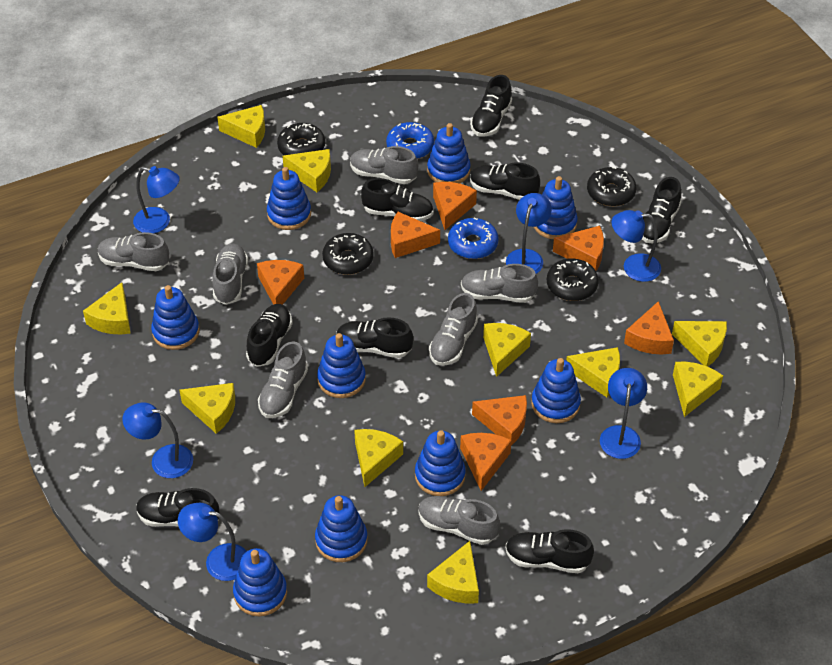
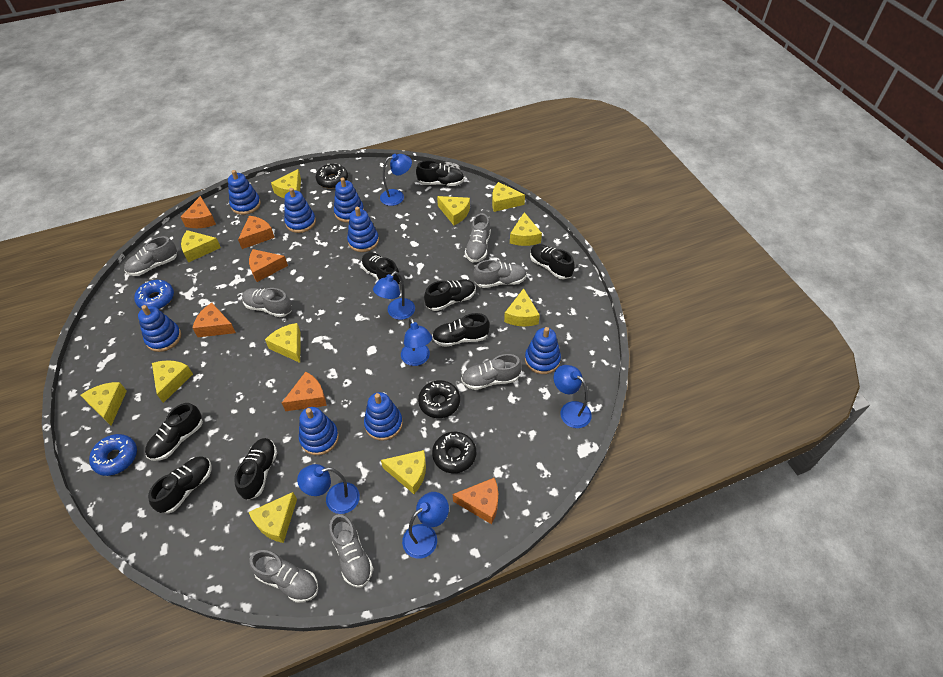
black donut: [277,123,325,155] [322,233,374,275] [547,258,599,301] [587,167,636,206] = 4 -> [316,164,348,189] [418,380,460,418] [432,432,476,473] = 3
blue stacking toy: [151,285,199,350] [233,548,287,616] [267,167,311,230] [315,495,367,562] [317,333,366,398] [415,430,466,496] [427,123,471,183] [531,358,581,423] [534,176,578,239] = 9 -> [138,305,181,352] [228,170,261,215] [284,188,316,233] [299,407,339,455] [334,178,364,223] [347,207,379,252] [364,392,403,441] [525,327,561,374] = 8
orange cheese: [257,260,304,305] [391,212,440,258] [433,182,477,230] [460,433,512,491] [472,395,527,446] [553,226,604,271] [624,301,674,354] = 7 -> [181,196,216,228] [193,303,236,337] [238,216,275,249] [249,249,288,282] [282,372,327,411] [453,478,498,524] = 6
yellow cheese: [83,282,131,334] [179,383,235,434] [217,105,265,148] [283,149,331,192] [354,429,403,487] [427,541,479,604] [483,323,531,377] [566,347,620,397] [672,321,727,367] [673,362,723,417] = 10 -> [81,382,127,426] [152,360,193,403] [181,230,221,263] [249,492,297,543] [265,323,301,363] [271,169,301,198] [381,450,426,494] [437,196,470,225] [492,182,525,212] [504,288,540,326] [510,212,542,246] = 11

